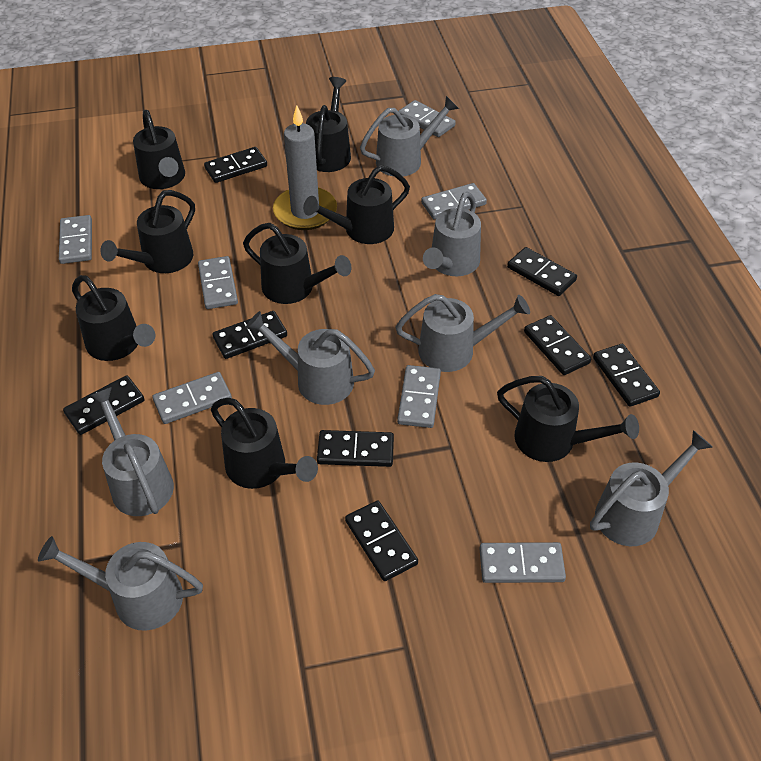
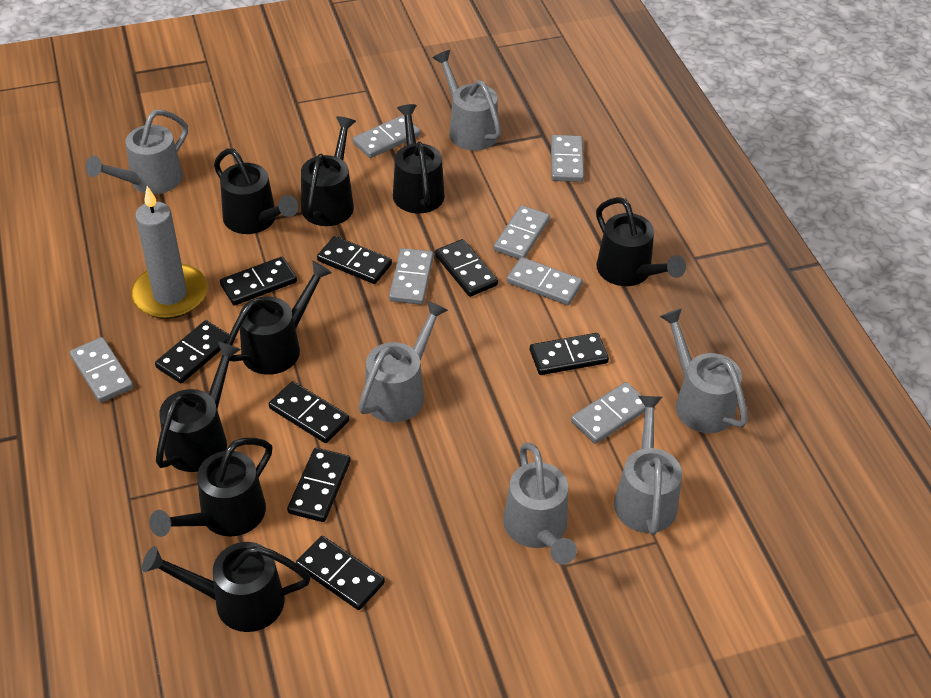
grey watering can: [38,536,203,631] [89,387,174,516] [246,311,375,405] [360,96,459,177] [395,294,530,372] [423,192,481,276] [590,430,712,546] = 7 -> [86,110,188,194] [359,300,448,422] [433,50,501,151] [503,443,577,564] [614,396,682,535] [660,308,748,433] = 6

